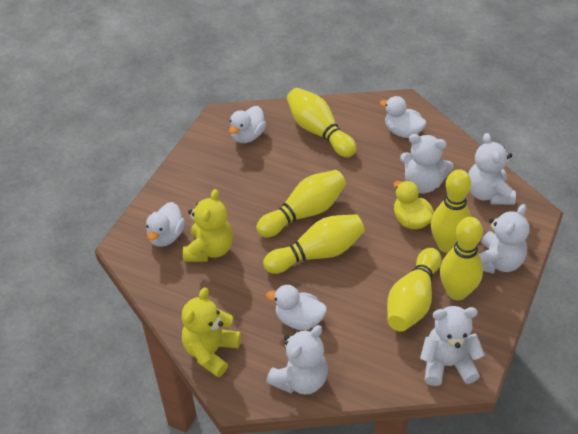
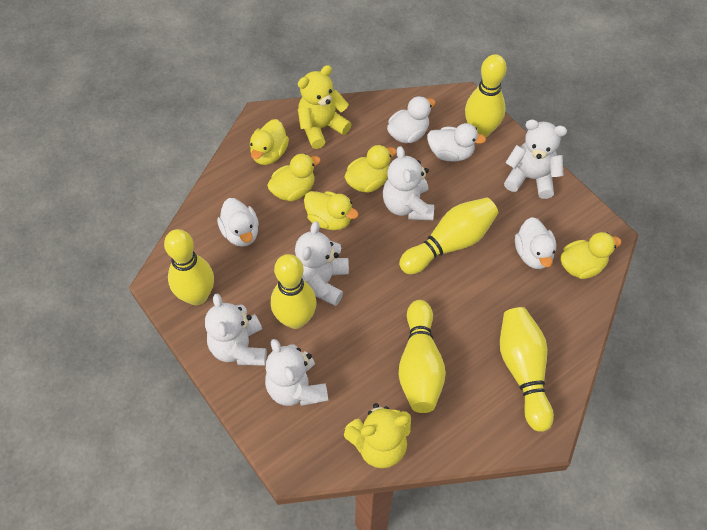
yellow duck: [393,181,434,229] = 1 -> [250,119,289,165] [267,153,321,201] [304,191,359,230] [344,145,397,193] [560,232,622,279] = 5

